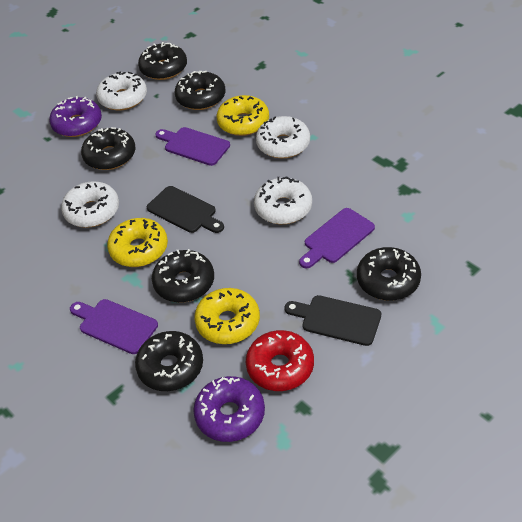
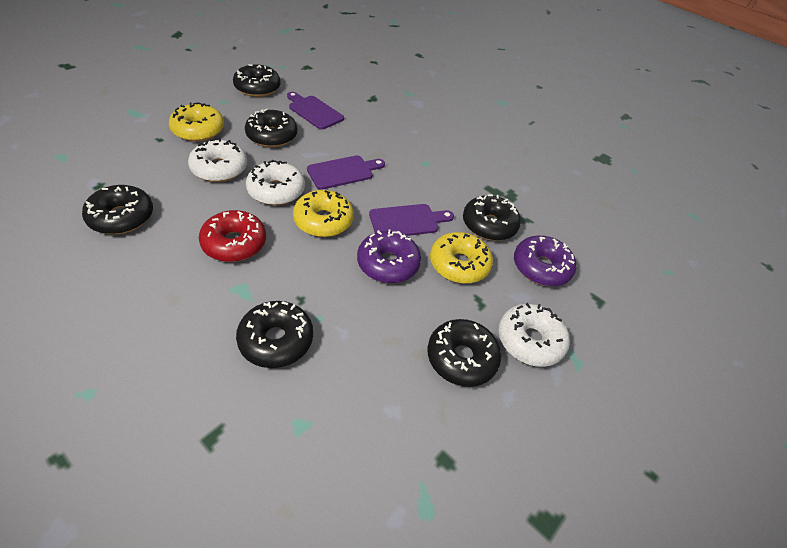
black cutting board: [147,186,224,233] [284,295,381,346] = 2 -> none = 0
white donut: [61,181,119,228] [96,72,147,110] [254,176,312,224] [256,116,310,158] = 4 -> [188,138,247,182] [246,160,305,205] [498,303,570,367] = 3

